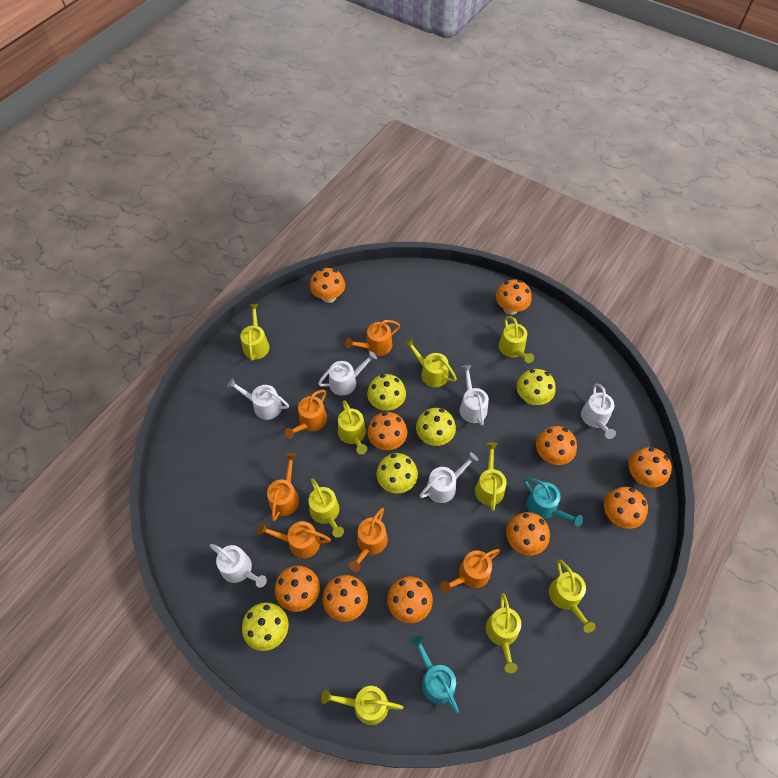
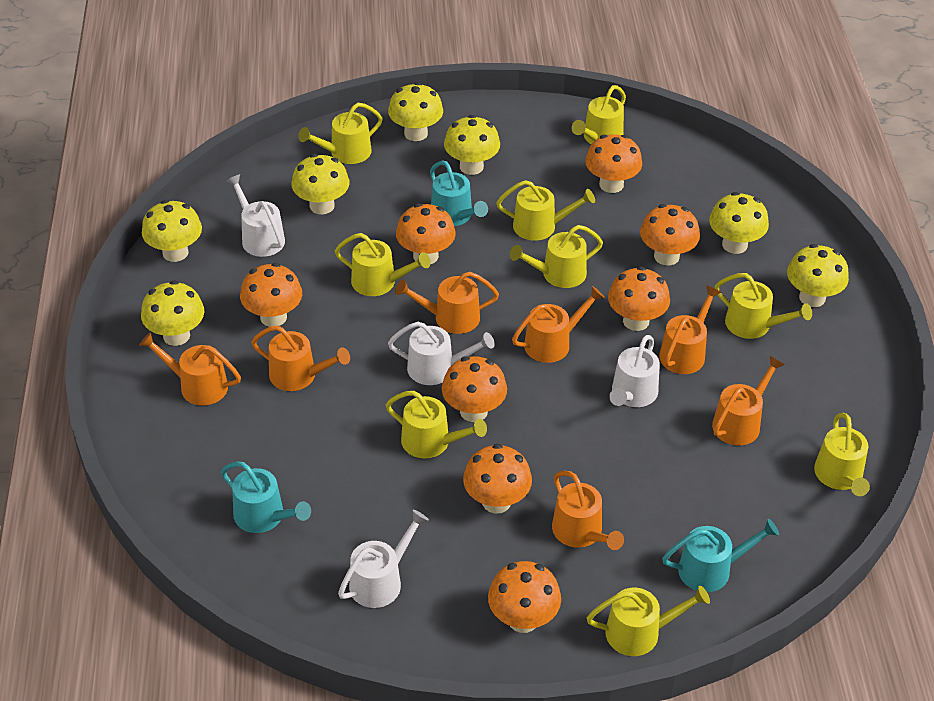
orange mushroom: [275,565,320,612] [310,268,345,303] [322,575,368,622] [367,412,407,450] [387,576,433,623] [496,279,532,315] [506,512,550,555] [536,426,577,465] [604,487,648,529] [629,447,672,487] = 10 -> [240,263,302,327] [396,203,456,264] [442,356,507,422] [463,444,532,514] [488,561,561,633] [585,134,642,193] [608,266,670,331] [640,204,700,266] = 8
orange watering can: [257,521,331,559] [267,453,299,521] [284,390,327,438] [345,320,400,356] [349,508,388,572] [440,549,500,594] = 6 -> [139,332,241,405] [251,325,350,391] [395,272,499,334] [512,286,605,363] [552,471,624,550] [659,285,721,374] [712,356,785,446] = 7
turquoise watering can: [411,635,459,713] [524,478,583,526] = 2 -> [221,461,311,533] [430,161,488,226] [662,519,779,592] = 3
white watering can: [210,544,267,588] [227,378,289,420] [318,351,377,395] [420,452,478,503] [459,365,489,426] [581,383,616,439] = 6 -> [226,174,285,257] [338,510,429,608] [388,322,495,385] [609,335,660,407] = 4
yellow mushroom: [242,602,289,651] [367,374,406,411] [376,453,418,494] [416,408,456,446] [517,369,555,405] = 5 -> [141,280,204,346] [142,200,202,262] [291,154,349,214] [388,82,443,141] [444,115,500,175] [709,192,769,254] [787,244,849,307] = 7

